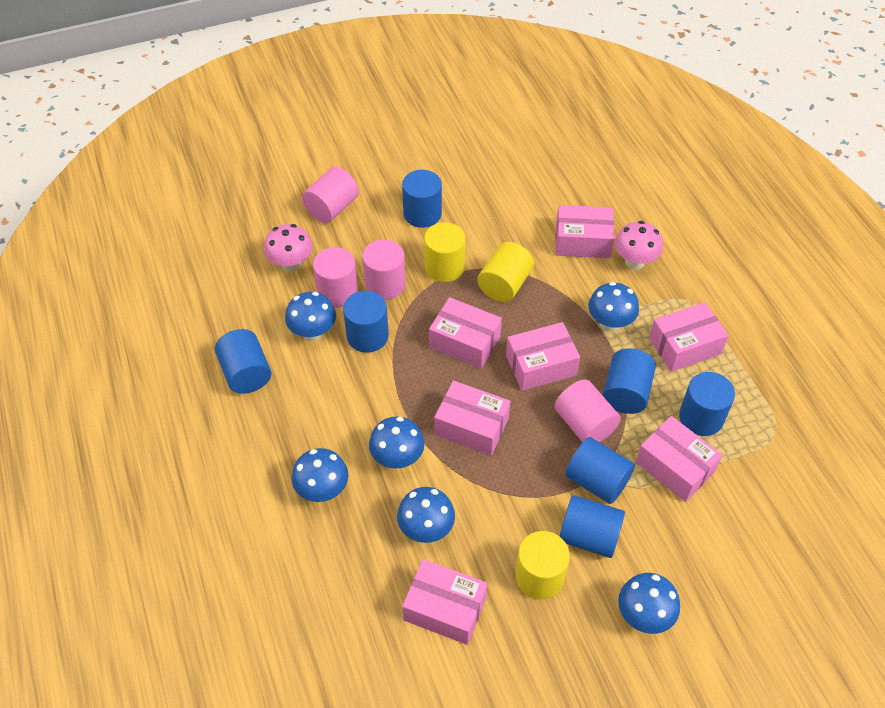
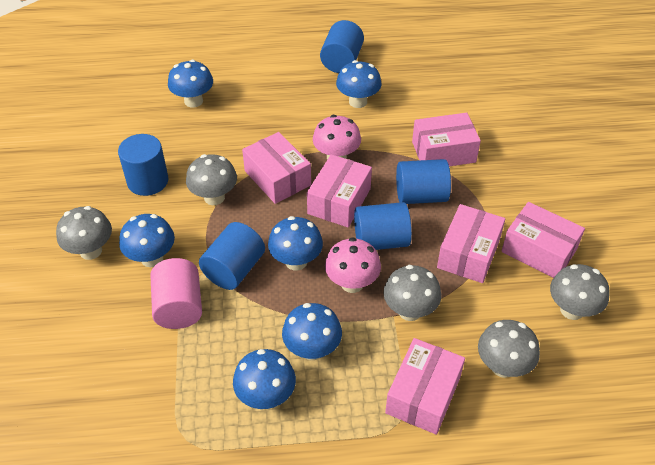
blue cylinder: [215,329,272,394] [343,291,389,353] [402,170,442,228] [559,495,625,558] [565,437,635,504] [602,348,656,414] [679,372,735,436] = 7 -> [118,134,168,196] [199,222,265,290] [320,20,364,73] [354,202,412,250] [396,159,451,204] = 5
grey mushroom: none = 0 -> [56,206,112,260] [186,154,237,205] [383,265,441,321] [478,320,540,378] [550,264,610,320] = 5
pink box: [402,559,488,645] [429,297,502,369] [434,381,510,456] [506,322,580,391] [556,205,614,258] [636,416,722,502] [649,302,729,372] = 7 -> [242,132,311,204] [307,154,372,228] [385,338,465,435] [412,113,481,166] [437,204,505,283] [501,202,585,278] = 6
pink cylinder: [302,167,359,223] [313,247,358,308] [362,240,406,300] [554,379,621,442] = 4 -> [150,258,202,329] = 1
yellow cylinder: [424,222,466,282] [478,242,534,302] [515,531,570,600] = 3 -> none = 0

